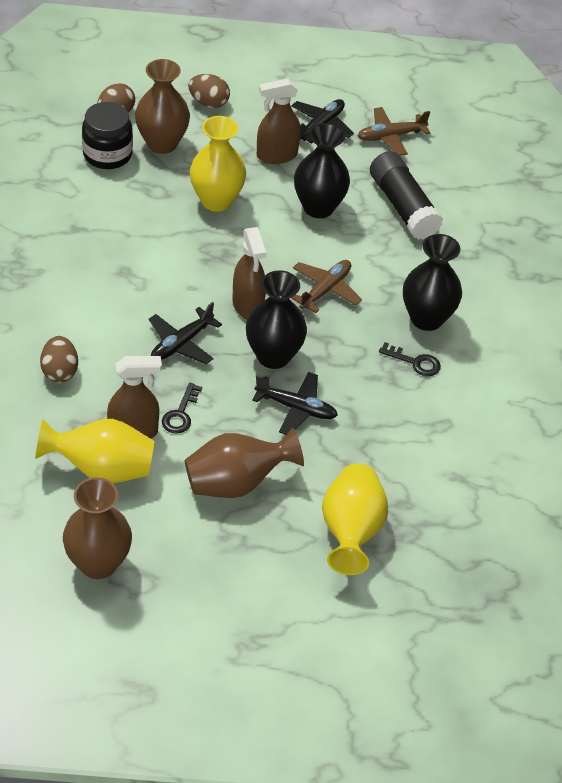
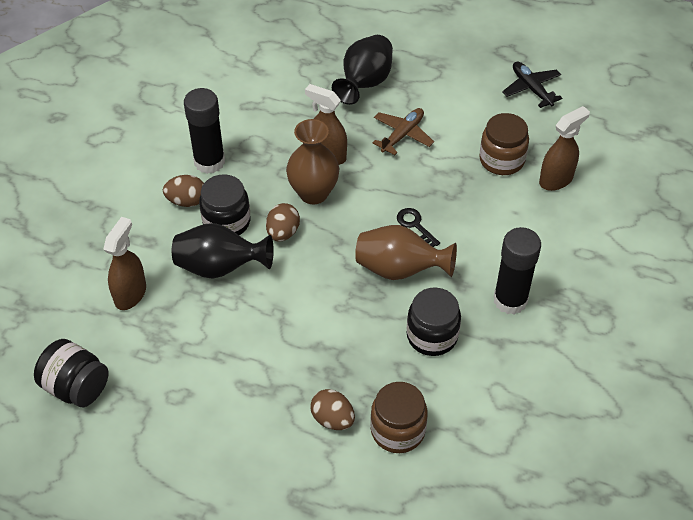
black glue stick: [370,151,443,240] = 1 -> [184,88,225,174] [494,227,541,314] = 2
black jar: [82,102,133,169] = 1 -> [34,339,109,407] [199,174,250,235] [407,288,461,356] = 3
black key: [162,383,202,434] [379,342,441,376] = 2 -> [397,208,440,247] = 1
black plane: [149,302,222,364] [252,372,338,435] [291,99,354,143] = 3 -> [502,61,562,108] = 1
black vase: [246,270,307,369] [294,123,350,218] [403,234,462,331] = 3 -> [172,223,274,279] [332,35,393,105] = 2
brown jar: none = 0 -> [370,382,428,453] [479,113,529,175] = 2
brown plane: [291,260,362,313] [358,107,430,156] = 2 -> [373,108,434,155] = 1
brown vase: [63,477,132,579] [135,59,190,154] [185,428,304,498] = 3 -> [286,119,339,204] [355,225,457,280] = 2
yellow vase: [35,419,155,483] [190,116,246,212] [322,463,388,575] = 3 -> none = 0

